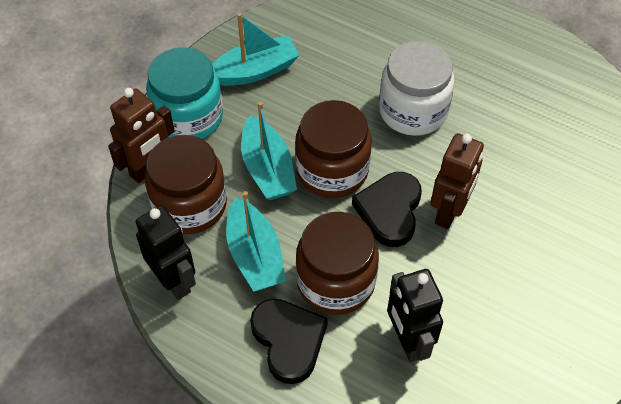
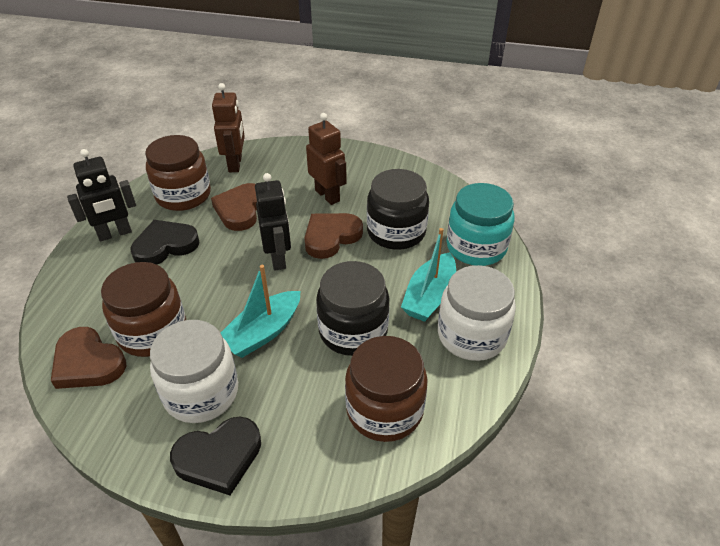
black jar: none = 0 -> [316,261,390,356] [367,169,429,250] = 2
brown heart: none = 0 -> [51,327,126,389] [211,183,257,231] [304,213,363,259] = 3
turquoise boat: [212,13,299,86] [226,191,286,292] [241,102,297,200] = 3 -> [221,265,300,358] [401,228,456,322] = 2
white jar: [379,41,454,136] = 1 -> [150,320,238,423] [438,265,516,361] = 2

